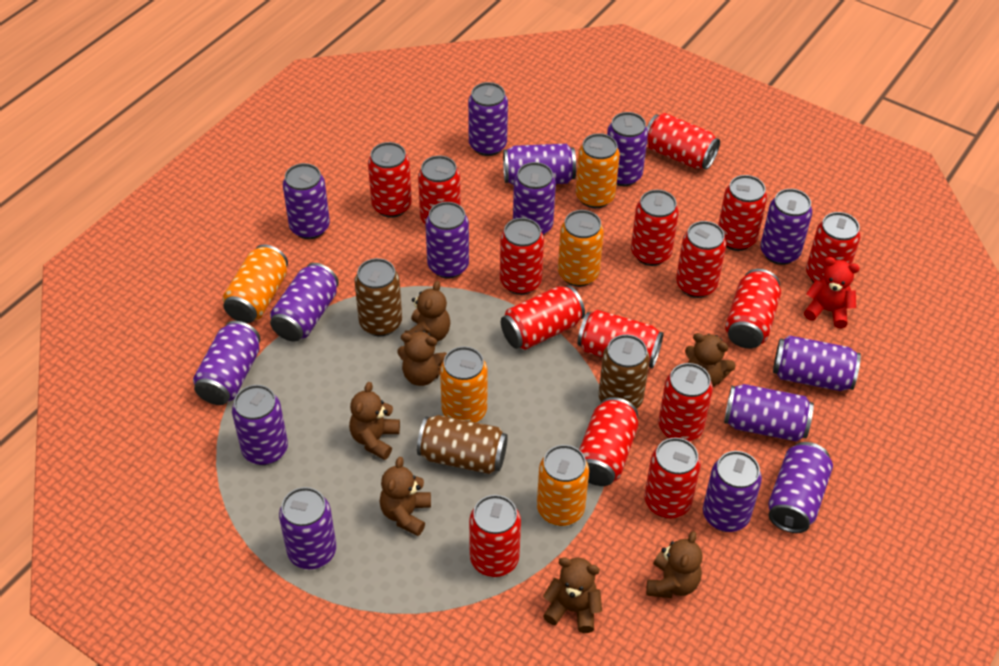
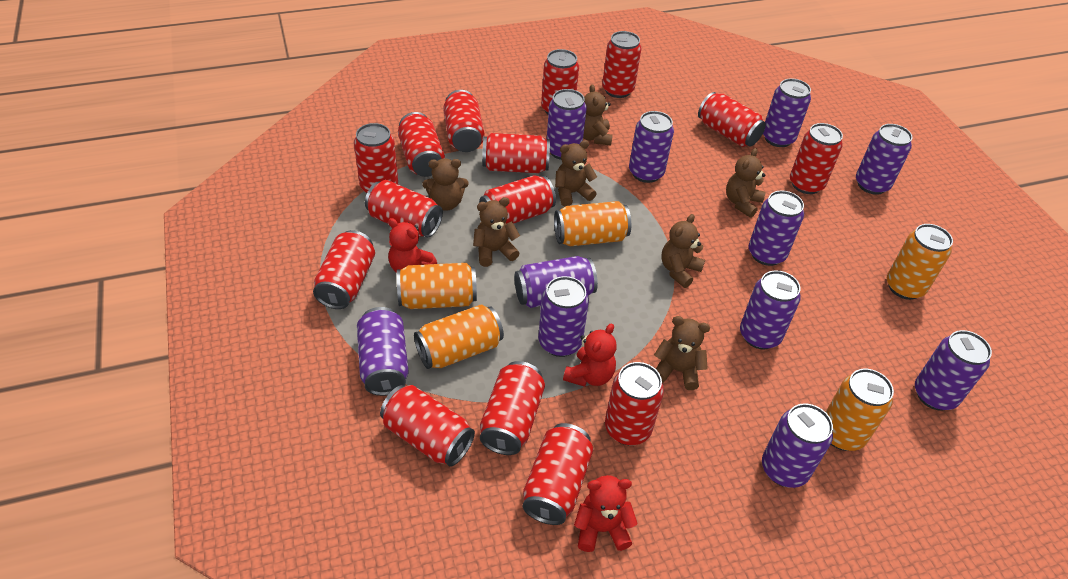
brown can: [354,258,402,336] [417,415,508,474] [598,335,650,409] = 3 -> none = 0
purple can: [193,321,261,405] [232,385,288,465] [270,263,339,342] [279,487,336,569] [283,163,330,239] [426,202,469,278] [468,82,508,156] [503,144,576,185] [513,162,556,235] [607,112,648,186] [703,451,762,532] [724,384,814,442] [760,189,812,265] [768,442,833,533] [773,335,861,391] = 15 -> [357,307,409,396] [514,256,598,308] [538,276,589,357] [547,89,587,160] [629,111,674,183] [740,270,801,349] [749,191,804,266] [762,403,833,488] [763,78,811,147] [856,124,913,195] [915,330,992,411] = 11
red teddy bear: [804,257,860,329] = 1 -> [388,218,437,273] [563,323,616,387] [574,475,638,552] = 3

